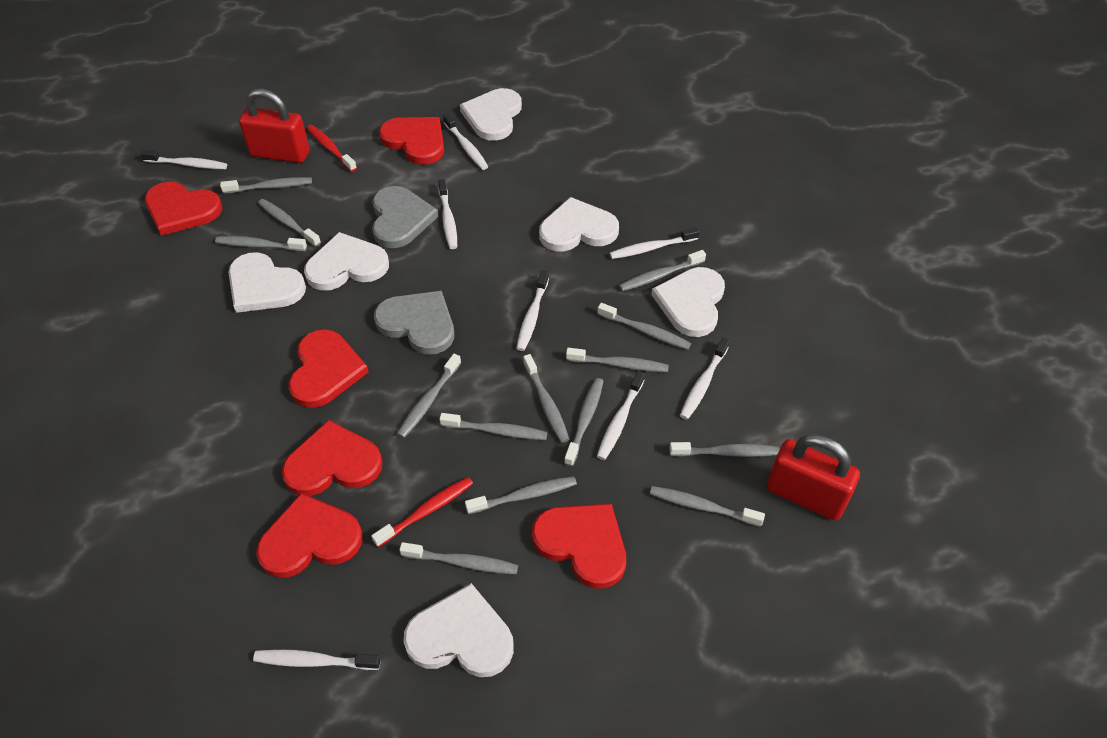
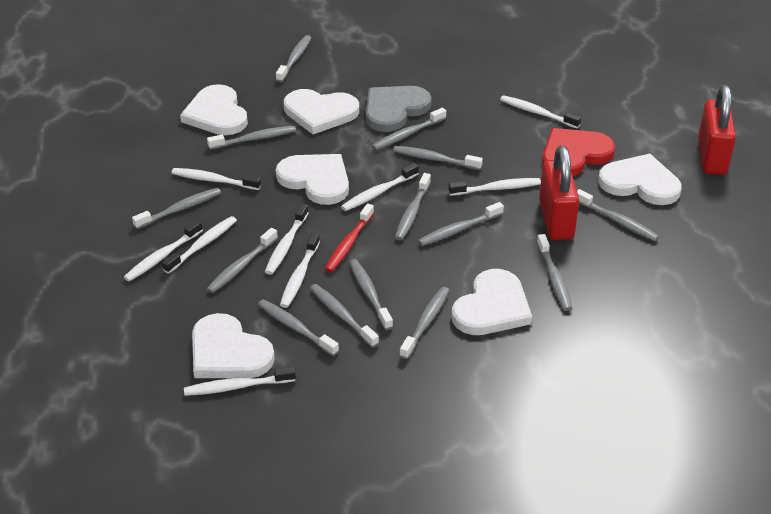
grey heart: [372,186,439,248] [374,291,454,355] = 2 -> [366,86,432,132] = 1
red heart: [145,182,222,236] [256,493,363,578] [282,420,383,496] [289,329,369,408] [379,117,444,165] [532,503,626,589] = 6 -> [542,128,615,176] = 1
red toothbrush: [306,124,357,172] [371,477,473,547] = 2 -> [325,203,374,272] = 1
white toothbrush: [140,150,227,169] [253,649,380,670] [438,179,457,249] [443,113,488,170] [516,270,549,351] [597,371,645,460] [610,227,699,259] [680,337,730,420] = 8 -> [124,220,203,281] [162,216,237,274] [172,168,261,190] [184,367,296,396] [265,204,309,275] [280,232,320,308] [341,163,419,211] [448,178,541,196] [500,95,581,128] = 9

